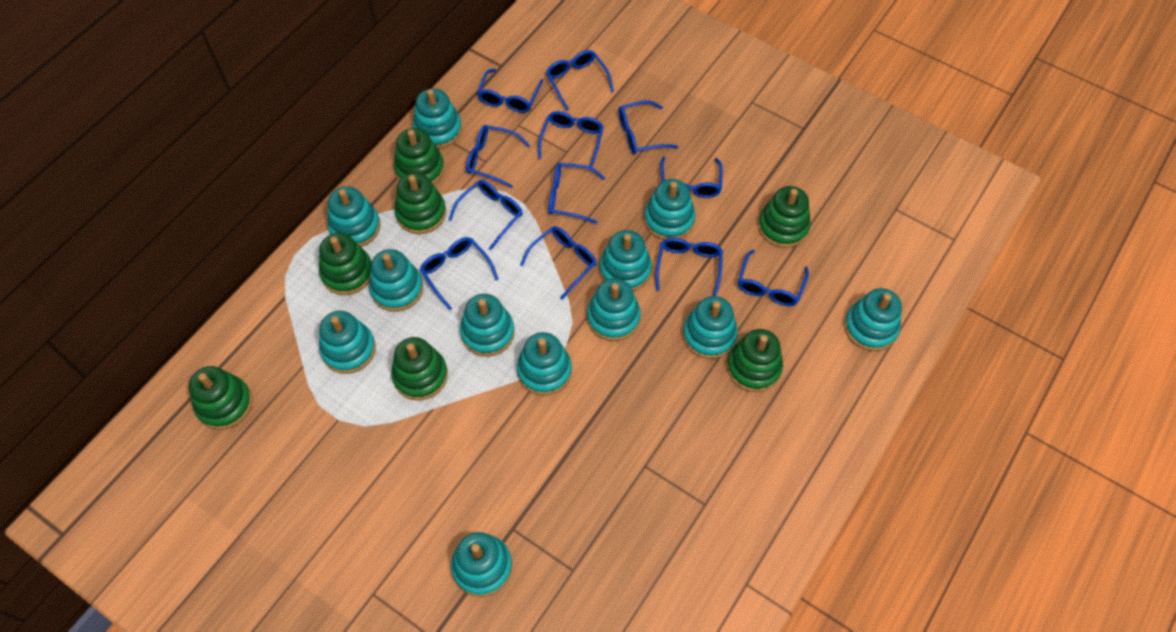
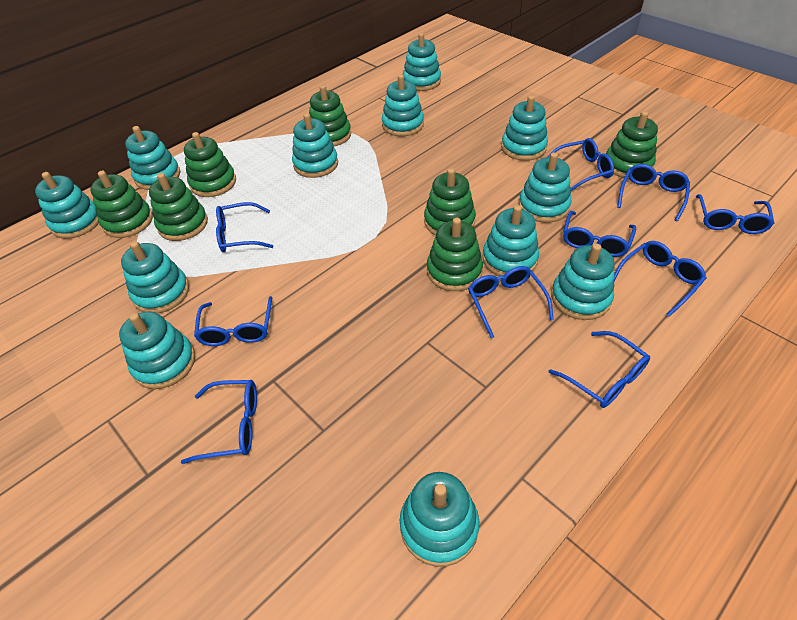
blue glasses: [420,237,499,310] [449,180,523,250] [466,125,530,188] [477,69,543,113] [520,226,596,300] [538,111,604,167] [546,50,614,111] [549,163,605,224] [618,100,678,155] [656,238,723,296] [660,157,723,198] [738,249,809,306] = 12 -> [181,380,257,464] [194,296,272,346] [216,202,273,252] [468,266,554,338] [548,138,614,191] [548,331,650,408] [563,211,636,257] [614,241,706,317] [617,164,690,221] [696,194,774,234] = 10

